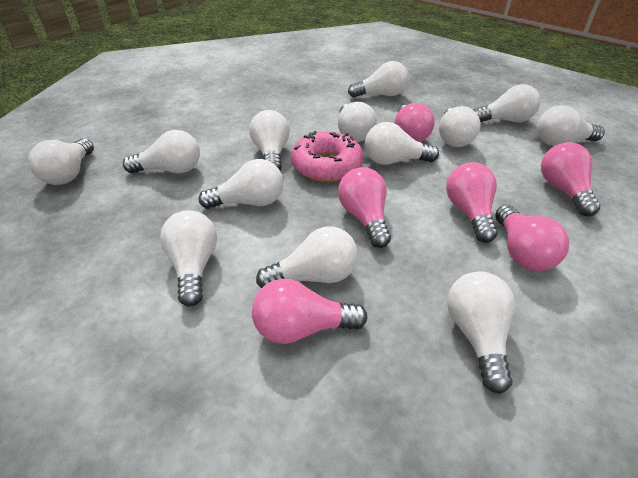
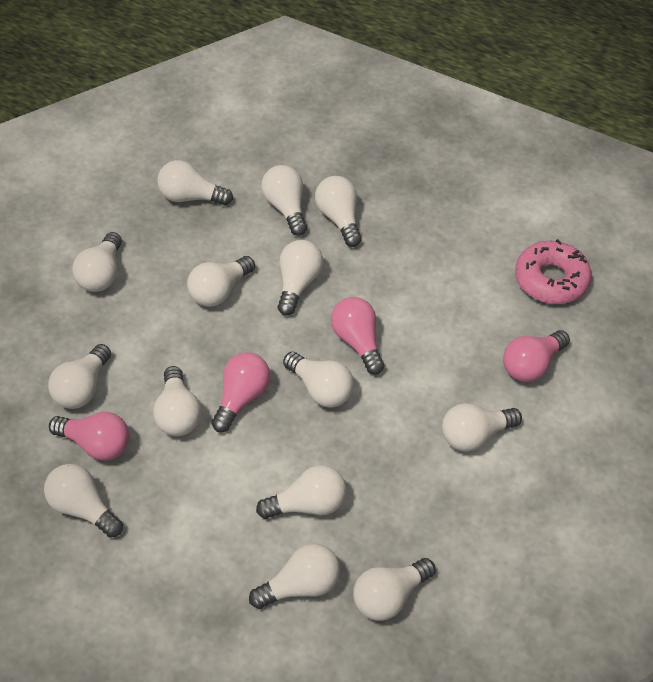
pink light bulb: [252,279,368,344] [338,167,391,248] [395,103,435,142] [446,162,498,243] [495,205,569,271] [541,142,600,216] = 6 -> [49,412,130,461] [212,352,270,432] [331,297,384,375] [503,330,570,382] = 4
white light bulb: [28,138,94,185] [123,130,200,174] [160,210,217,307] [199,159,283,209] [250,110,290,170] [256,226,358,288] [338,102,377,142] [348,61,409,98] [365,122,439,165] [439,106,481,147] [447,272,515,394] [474,84,541,122] [537,105,605,146] = 13 -> [44,464,123,538] [48,344,111,409] [72,232,122,292] [153,366,201,436] [157,160,233,206] [187,256,255,307] [249,543,340,609] [256,465,346,519] [261,165,307,236] [278,240,323,316] [283,352,354,408] [315,176,362,247] [353,558,436,621] [442,403,522,452] = 14

